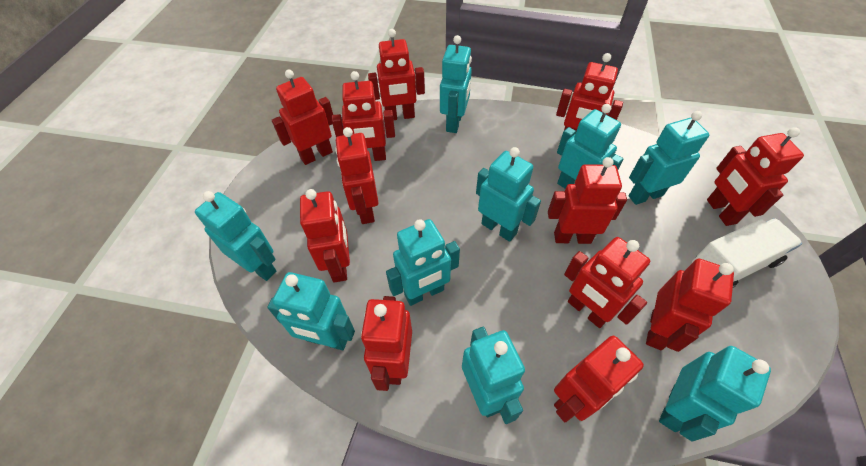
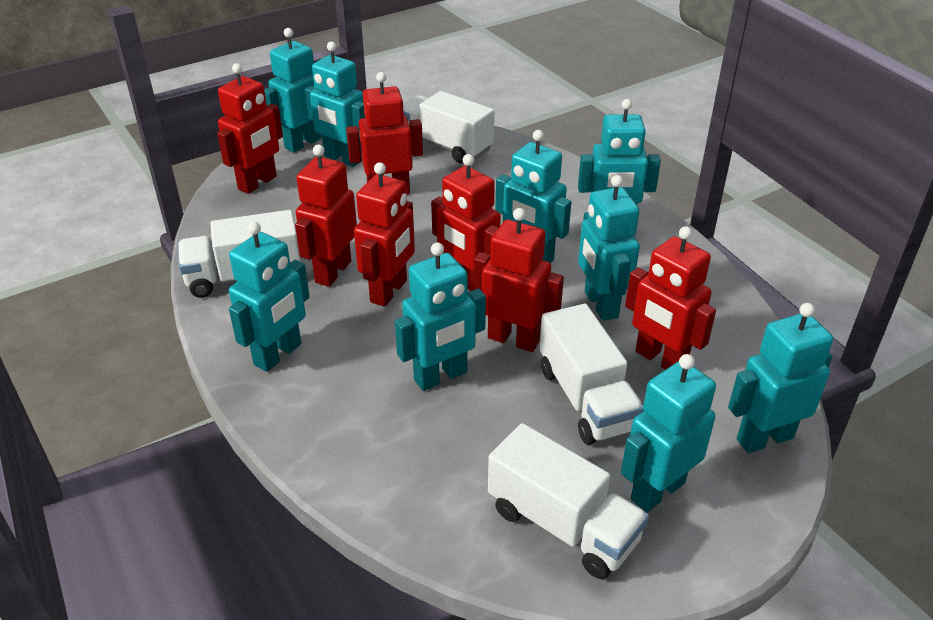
red robot: [272,69,333,165] [300,189,350,282] [332,71,395,161] [335,127,379,224] [361,296,412,391] [368,29,425,120] [548,157,627,244] [554,336,644,423] [556,53,623,131] [564,237,650,328] [646,259,734,352] [707,127,804,226] = 12 -> [217,63,283,194] [295,144,357,287] [346,72,423,194] [354,162,415,307] [431,154,501,291] [474,208,564,352] [625,226,716,370] = 7
white truck: [692,218,802,288] = 1 -> [178,210,301,298] [403,91,495,164] [488,423,649,579] [540,304,644,445] = 4

